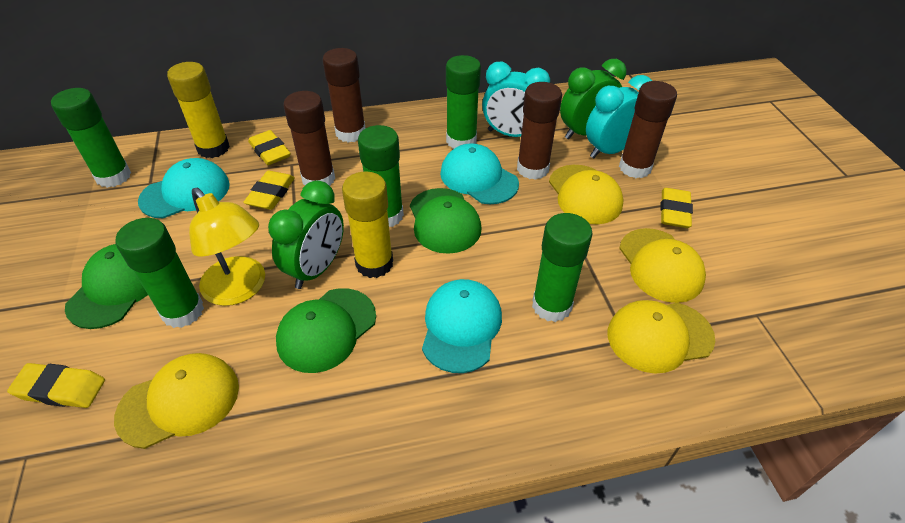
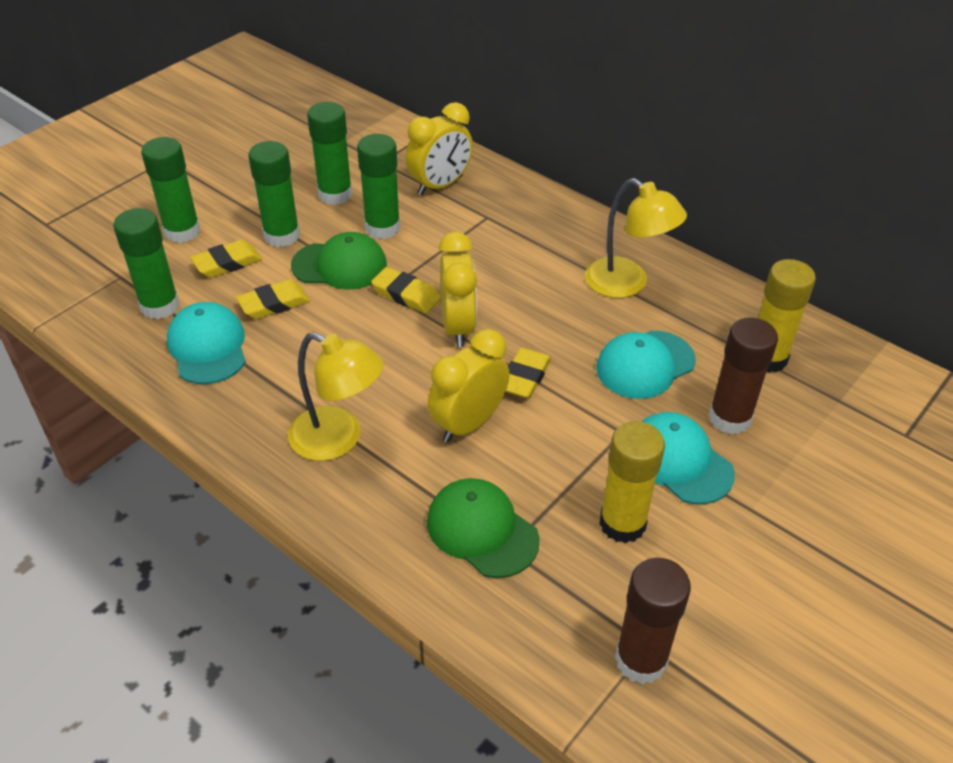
brown glue stick: [283,91,335,186] [323,48,365,143] [517,82,562,180] [619,81,677,178] = 4 -> [615,558,691,684] [709,317,778,434] = 2
green cap: [65,244,148,329] [276,288,376,373] [410,188,481,254] = 3 -> [291,232,387,290] [427,478,540,578] = 2
green clock: [268,180,344,289] [560,59,627,139] = 2 -> none = 0
turquoise clock: [482,62,550,137] [586,75,652,158] = 2 -> none = 0
yellow cap: [114,353,239,449] [549,165,624,224] [608,300,715,373] [619,228,706,303] = 4 -> none = 0
yellow clock: none = 0 -> [406,102,473,195] [428,329,510,443] [439,232,477,347] = 3
yellow lamp: [189,188,265,306] = 1 -> [288,332,384,461] [585,178,687,298] = 2

